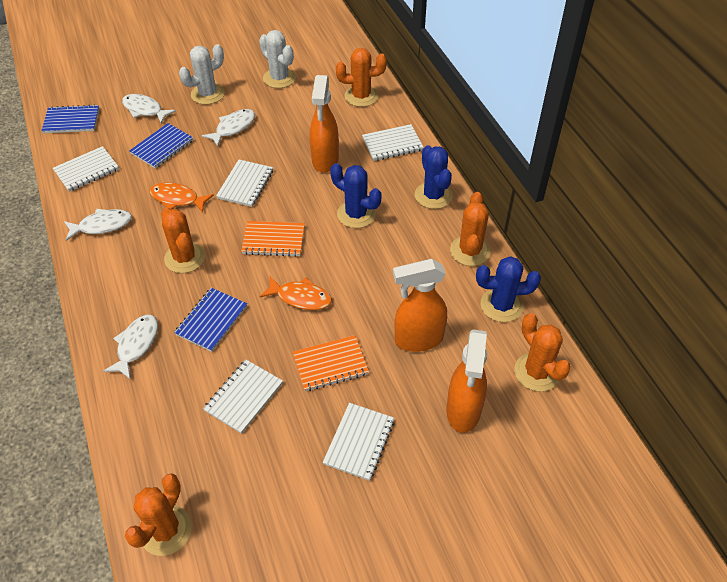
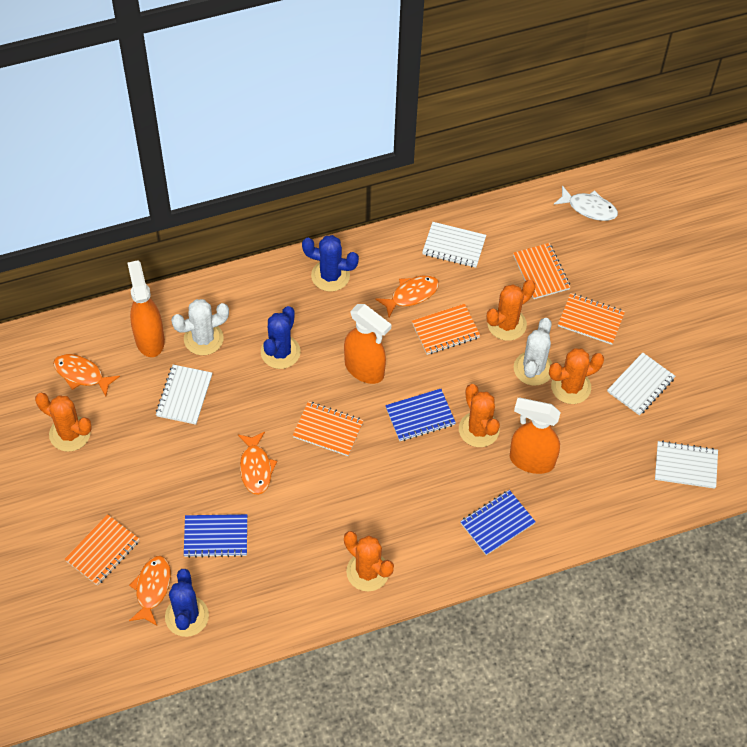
orange fish: [149,182,214,212] [259,276,332,310] = 2 -> [53,354,120,396] [129,556,171,626] [238,432,277,495] [375,275,439,317] = 4
orange notebook: [241,221,305,257] [293,335,369,391] = 2 -> [65,514,140,586] [292,401,364,456] [412,304,481,355] [513,243,571,299] [558,293,625,345] = 5
white fish: [64,209,132,241] [103,315,158,380] [122,94,176,124] [202,109,255,147] = 4 -> [554,186,618,221] = 1
white notebook: [53,146,119,192] [203,360,283,434] [216,160,273,207] [323,403,395,481] [362,124,424,161] = 5 -> [156,365,212,425] [422,222,486,268] [607,352,675,416] [655,441,718,489] = 4

